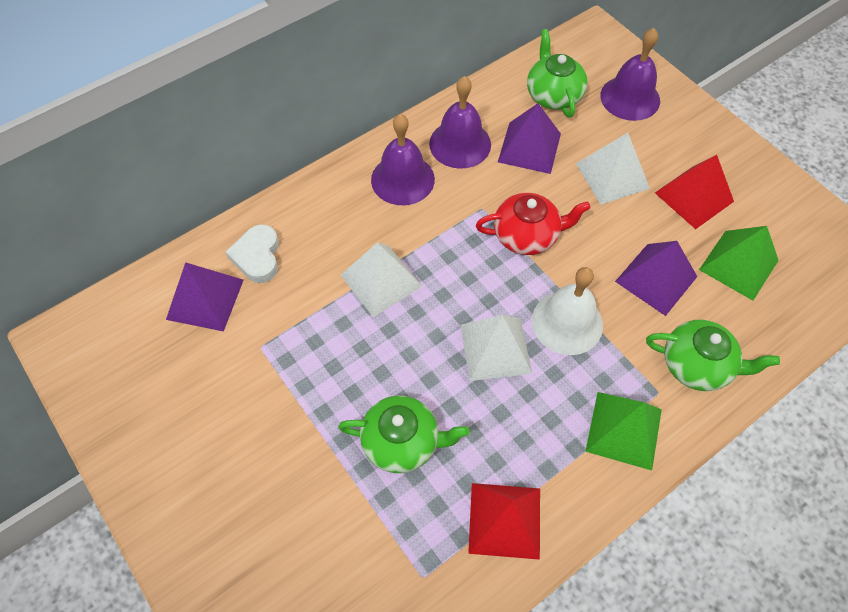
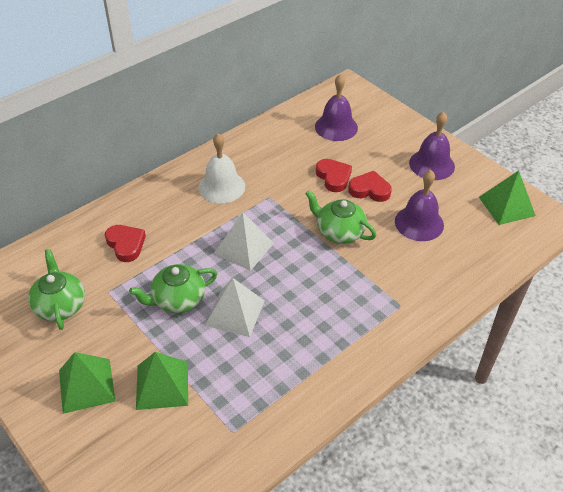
green pyramid: [585,392,662,471] [699,226,778,301] = 2 -> [59,352,116,414] [136,352,188,410] [479,171,536,225] = 3
purple pyramid: [166,262,244,332] [498,103,561,174] [615,241,697,316] = 3 -> none = 0
red heart: none = 0 -> [105,225,146,262] [316,159,352,192] [348,171,392,202] = 3
red pyramid: [468,483,540,560] [655,155,734,229] = 2 -> none = 0
red teapot: [476,193,591,255] = 1 -> none = 0
white heart: [226,224,279,283] = 1 -> none = 0
white pyramid: [341,242,422,317] [460,315,532,381] [576,133,650,204] = 3 -> [205,278,264,337] [214,212,274,271] = 2

